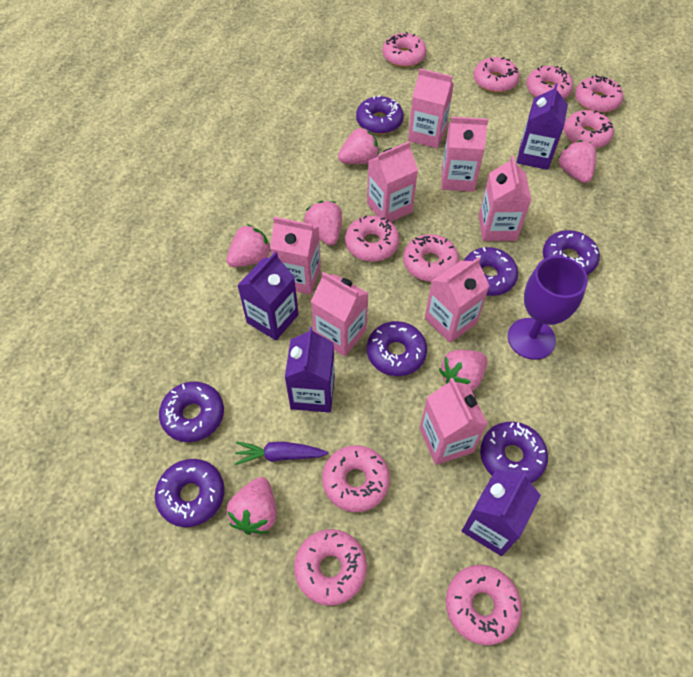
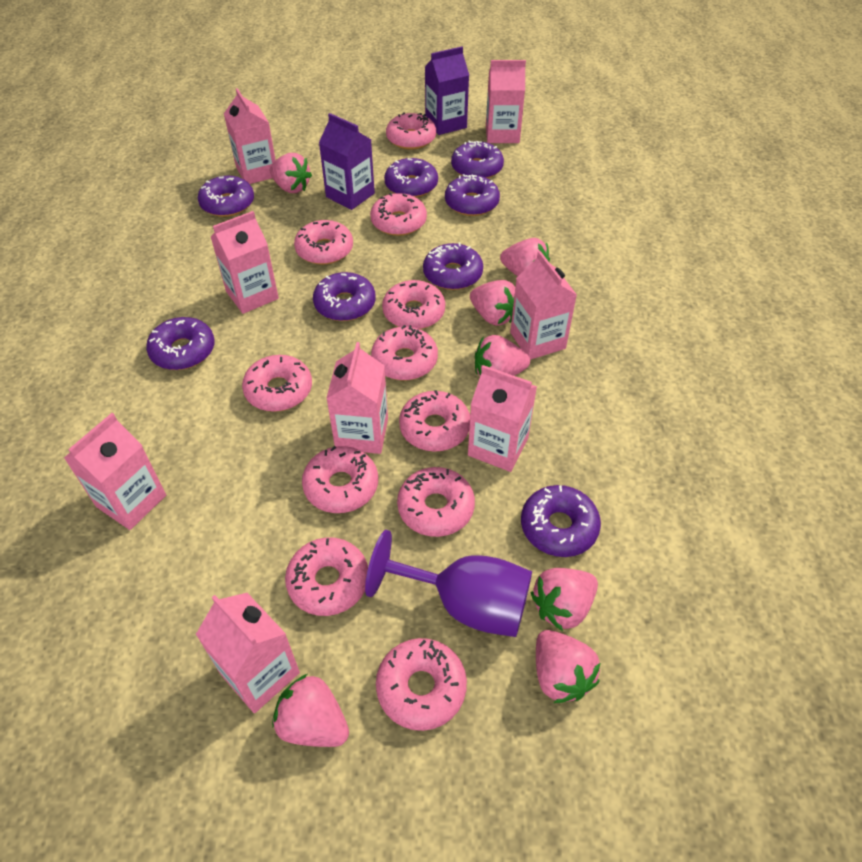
pink donut: [294,529,367,606] [322,445,390,512] [345,215,399,262] [383,32,426,67] [403,234,459,282] [446,565,522,645] [474,57,520,93] [526,65,573,99] [564,110,614,148] [575,75,623,113] = 10 -> [242,355,312,412] [285,537,368,616] [294,220,353,265] [302,446,378,513] [370,193,427,236] [371,325,438,380] [376,638,467,731] [382,280,445,329] [386,112,436,150] [397,467,475,537] [399,390,470,452] = 11
pink strawberry: [226,224,271,267] [227,477,277,535] [304,201,342,245] [338,128,379,164] [439,350,487,391] [558,140,596,183] = 6 -> [270,153,312,193] [272,674,349,747] [470,280,515,326] [475,335,530,376] [500,238,550,276] [531,568,598,631] [536,630,601,703] = 7
purple carrot: [234,441,329,465] = 1 -> none = 0
purple carton: [237,252,299,340] [285,327,335,413] [462,469,541,556] [516,83,568,170] = 4 -> [319,113,375,210] [425,47,469,135] = 2
purple donut: [155,459,225,527] [159,381,224,442] [356,95,404,134] [367,321,427,376] [464,247,518,296] [480,422,548,483] [543,230,600,275] = 7 -> [146,317,215,370] [198,176,254,217] [313,272,376,321] [384,158,438,197] [423,243,483,290] [445,174,500,216] [451,140,504,178] [521,485,601,557] = 8

